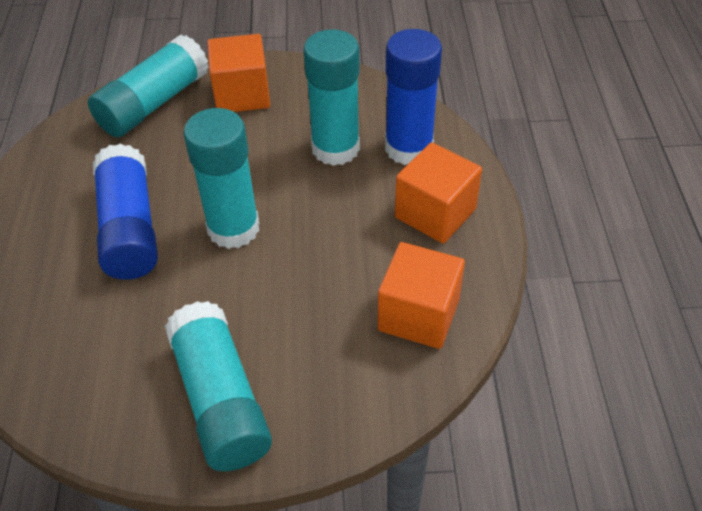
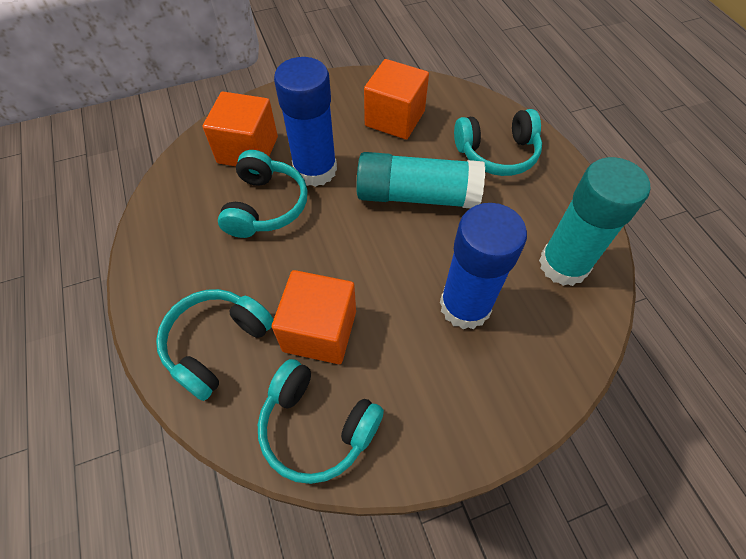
turquoise glue stick: [88,35,209,137] [165,301,272,471] [183,108,260,249] [303,29,360,166] = 4 -> [356,152,485,208] [539,157,650,286] = 2
turquoise headphones: none = 0 -> [156,289,274,401] [218,150,308,238] [258,359,384,484] [454,109,542,176] = 4

